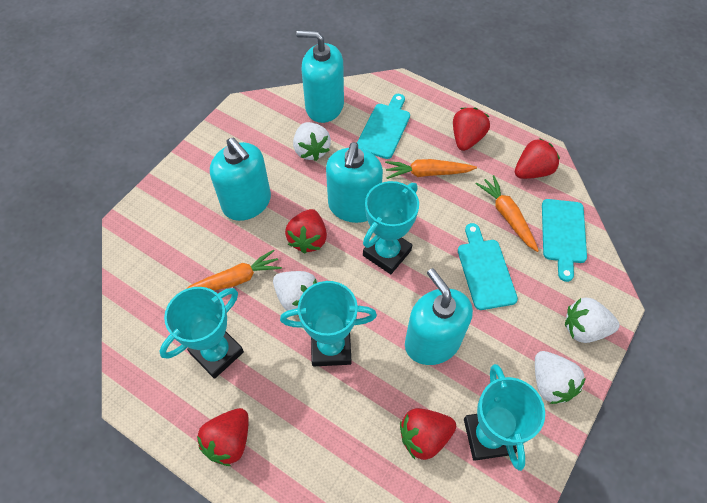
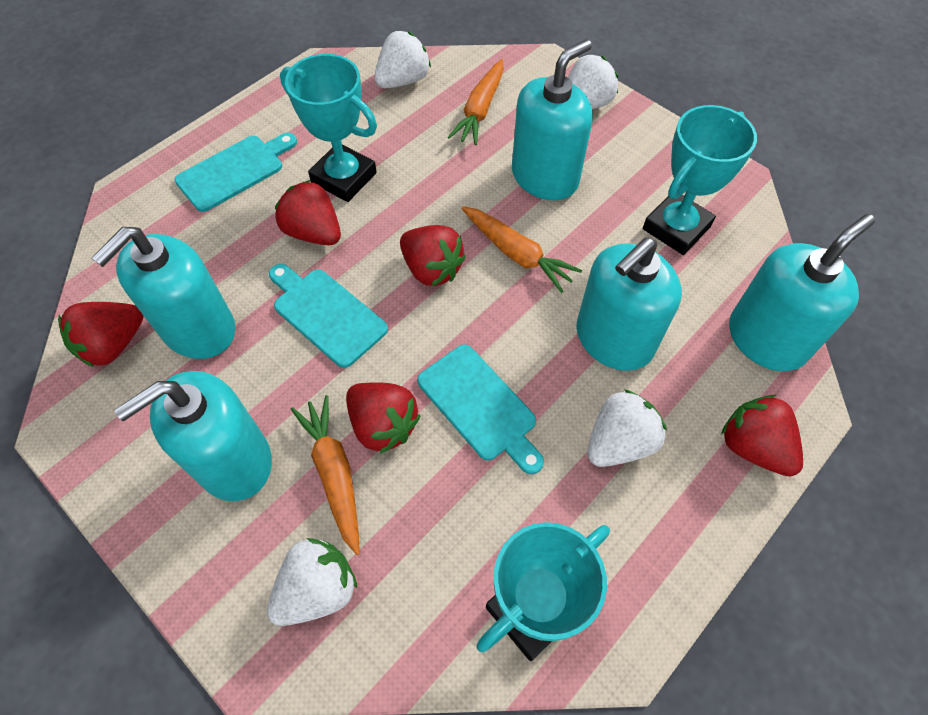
turquoise soap dispenser: [210,138,271,221] [296,30,344,123] [326,142,383,223] [405,268,473,365] = 4 -> [92,227,235,359] [114,371,272,501] [512,39,593,200] [576,238,682,371] [729,214,875,371] = 5
turquoise trophy: [159,287,244,379] [280,281,377,366] [363,181,419,274] [464,364,545,471] = 4 -> [280,54,377,202] [477,522,610,661] [643,105,757,255] = 3

